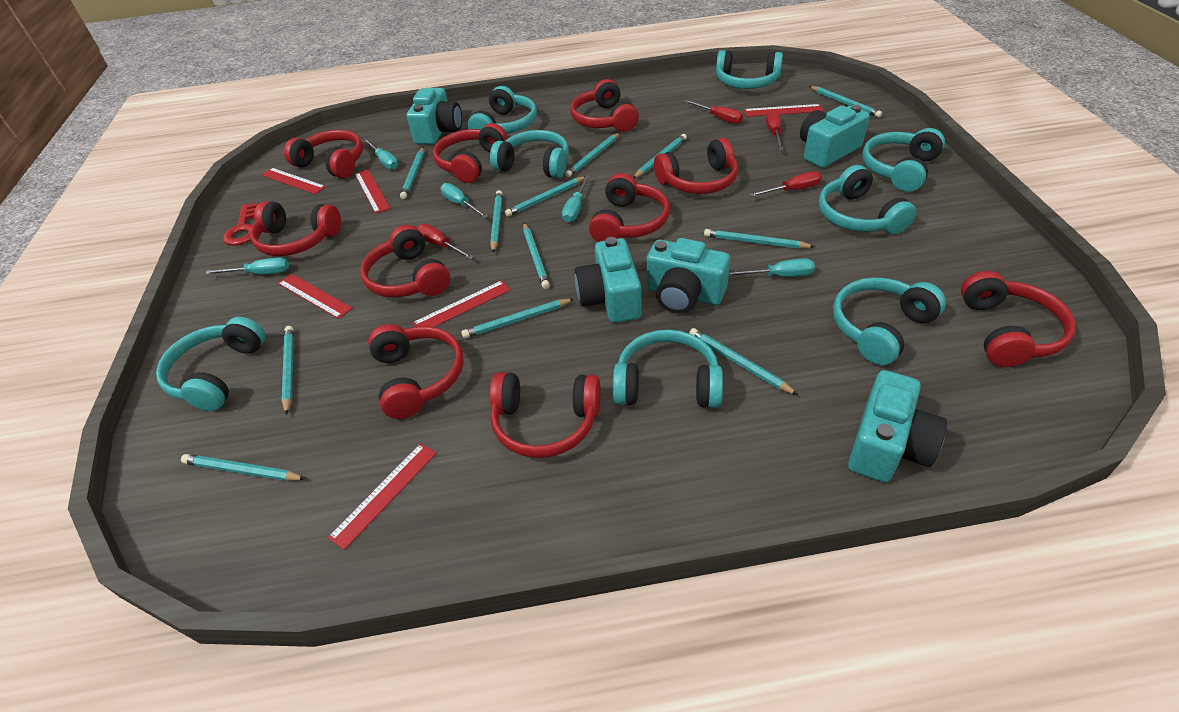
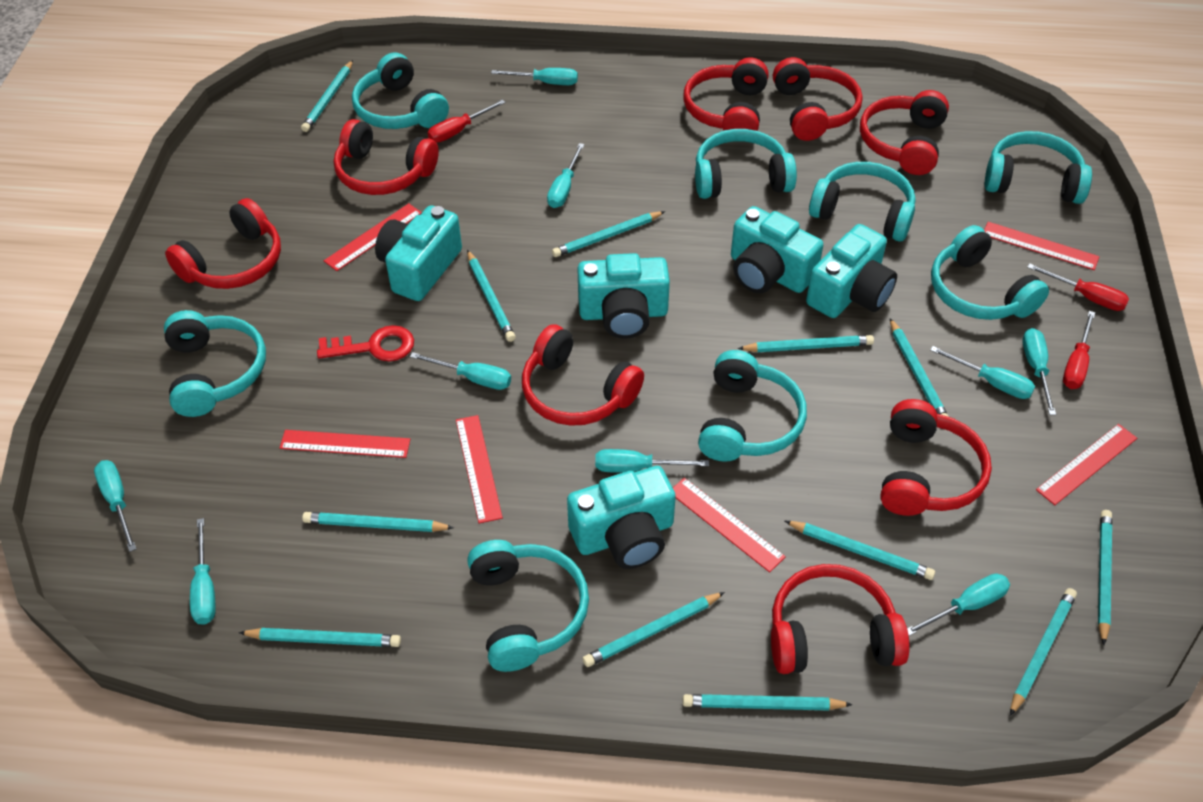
red headphones: [250,201,341,256] [284,130,363,178] [360,225,450,297] [368,324,464,419] [433,123,508,183] [489,372,601,458] [570,79,639,132] [589,173,670,242] [654,138,738,194] [961,271,1076,367] = 10 -> [165,198,281,289] [334,119,439,195] [522,324,644,426] [683,57,769,131] [771,564,910,674] [773,57,863,141] [860,90,949,175] [880,399,992,516] = 8
red screwdriver: [417,224,474,259] [684,100,743,124] [749,171,822,197] [766,110,784,150] = 4 -> [428,99,506,143] [1027,263,1129,311] [1063,311,1095,389] = 3
turquoise screwdriver: [205,257,289,274] [364,139,398,170] [440,183,488,218] [562,175,590,223] [729,258,815,277] = 5 -> [94,460,136,552] [190,518,216,625] [410,352,511,390] [491,68,578,85] [547,143,584,208] [595,449,709,473] [907,573,1010,636] [930,346,1035,399] [1022,328,1056,415] = 9

